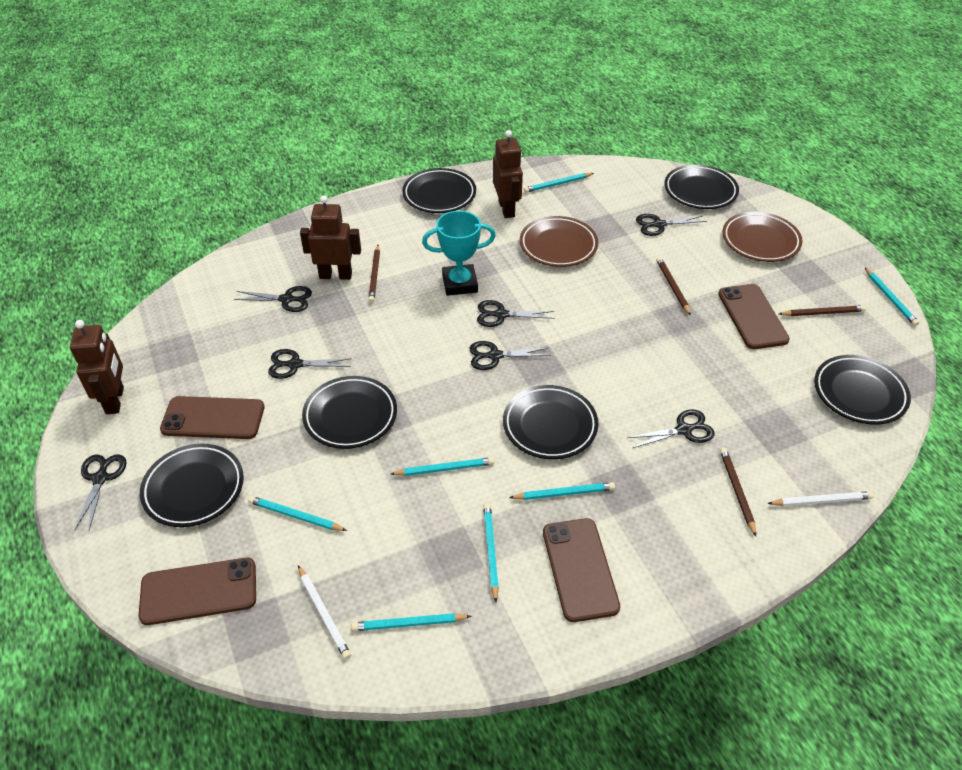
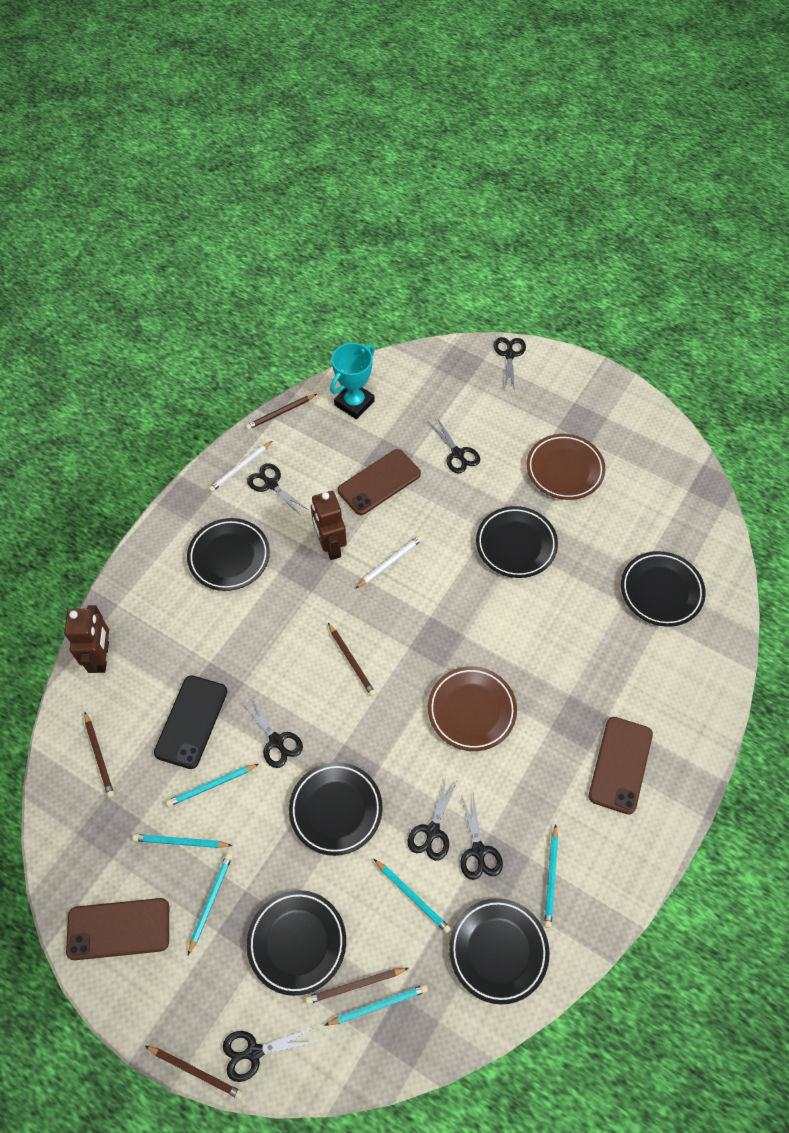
black phone: none = 0 -> [154,675,227,769] = 1
brown pencil: [368,245,380,303] [656,257,691,316] [720,447,756,536] [779,305,866,316] = 4 -> [84,712,114,798] [145,1046,243,1099] [246,394,317,430] [305,968,409,1004] [328,623,376,697] = 5
brown phone: [139,558,256,625] [160,396,265,439] [543,518,620,622] [718,284,790,349] = 4 -> [66,898,169,960] [338,449,421,515] [589,717,653,814] = 3
brown robot: [70,320,124,414] [300,195,361,280] [493,130,523,218] = 3 -> [64,605,109,673] [311,491,347,560] = 2
turquoise pencil: [248,496,347,531] [351,613,471,631] [391,457,494,476] [483,503,499,602] [509,482,615,500] [524,173,594,193] [865,268,919,326] = 7 -> [133,834,233,848] [166,764,258,807] [188,853,233,955] [325,984,428,1025] [374,859,451,933] [544,824,558,928] = 6

